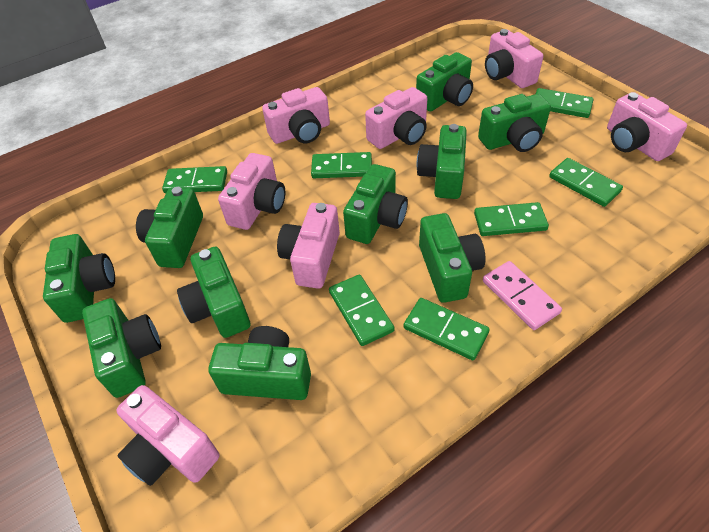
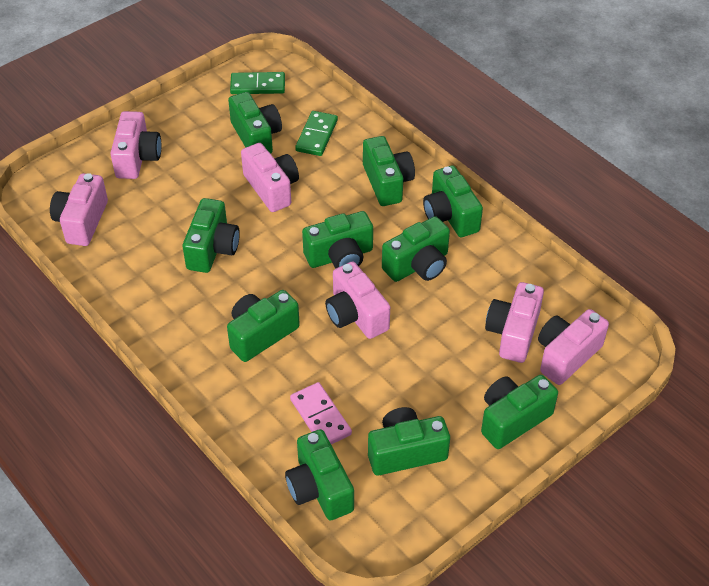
green domino: [162,166,227,193] [311,152,372,178] [329,275,394,346] [404,298,490,360] [474,202,549,236] [536,88,594,118] [549,158,623,207] = 7 -> [230,72,285,94] [295,111,338,156] = 2
pink camera: [116,385,220,486] [218,153,285,230] [262,87,330,144] [277,203,340,289] [365,87,428,149] [485,29,544,88] [607,92,687,161] = 7 -> [50,173,108,246] [110,111,161,179] [241,143,299,212] [325,261,390,339] [485,282,544,363] [538,309,609,385] = 6

